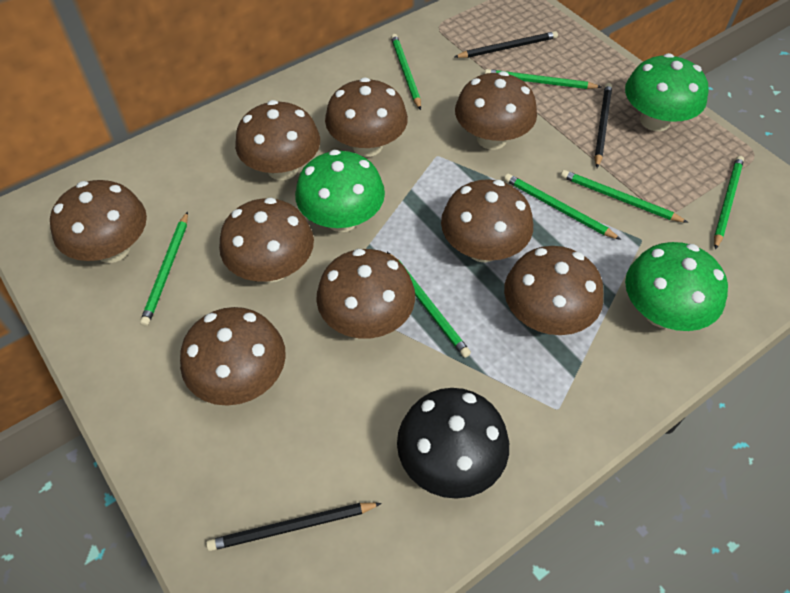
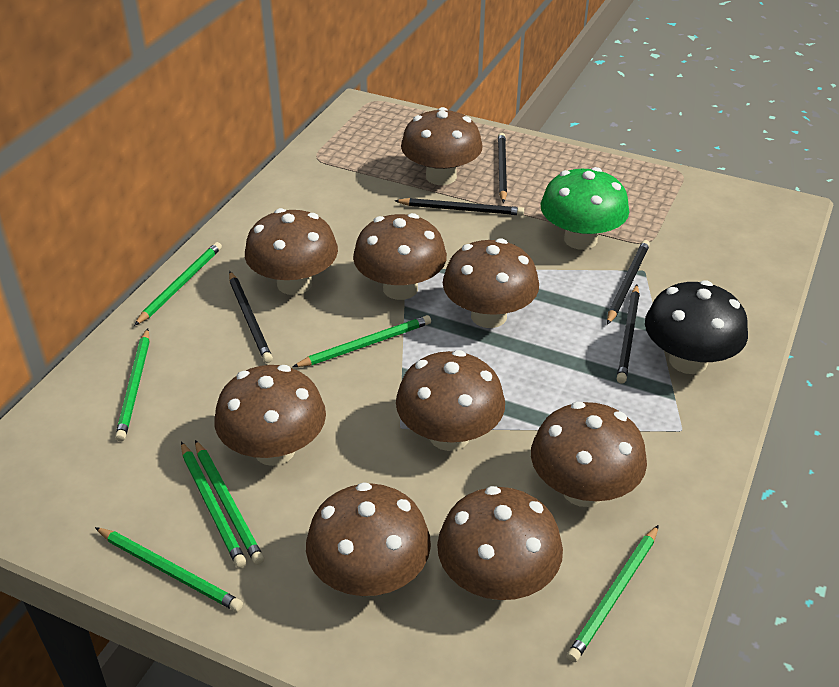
black pencil: [206,503,382,551] [454,31,558,58] [595,83,612,168] = 3 -> [229,271,273,363] [394,198,524,216] [498,133,507,203] [607,240,650,325] [617,284,640,383] = 5
green mushroom: [295,150,385,232] [625,53,708,131] [625,242,728,331] = 3 -> [541,167,629,250] = 1

